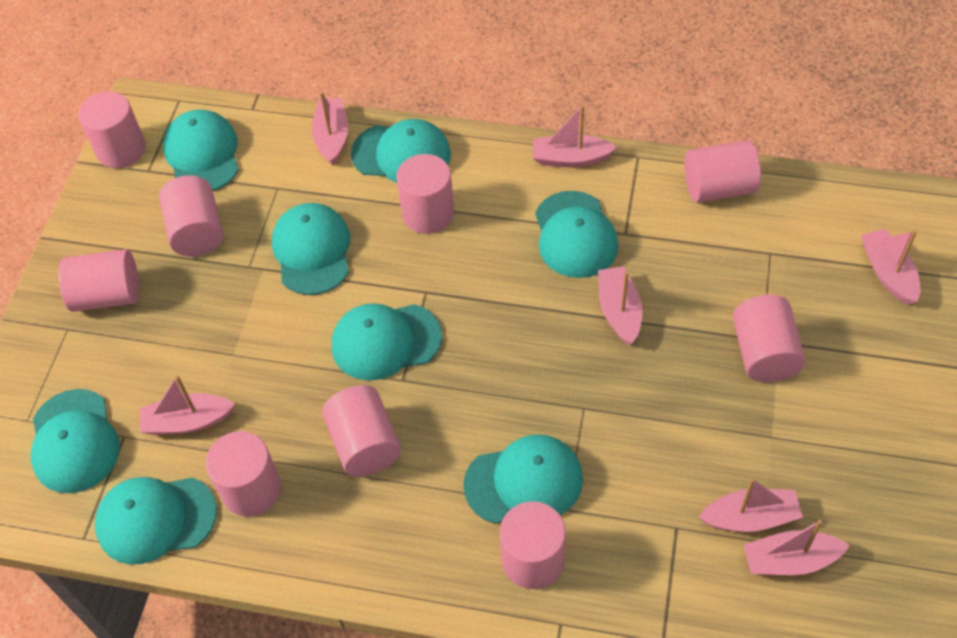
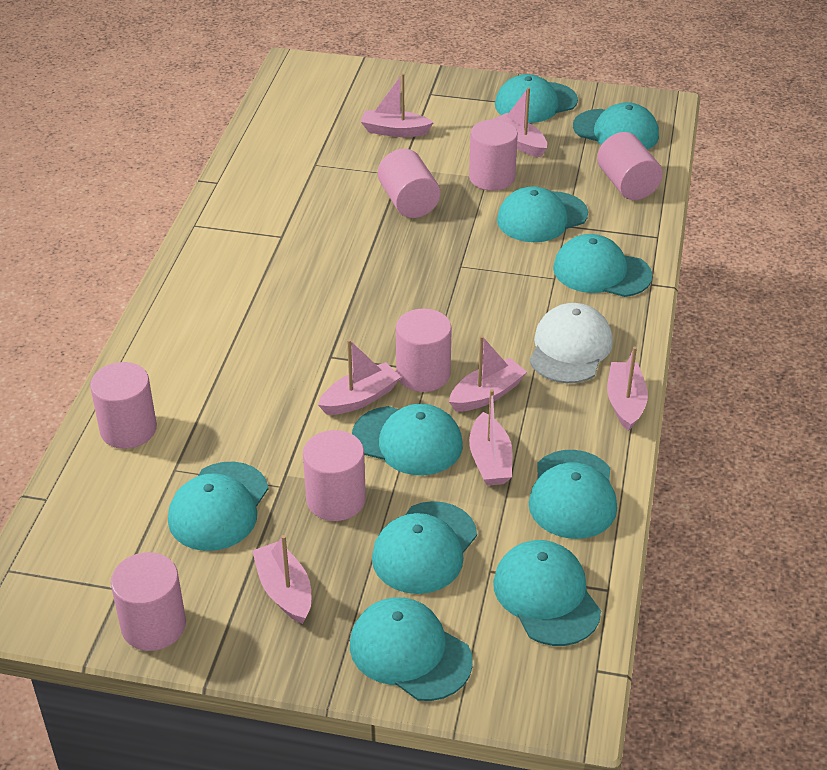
pink cylinder: [58,249,139,312] [78,91,146,168] [159,175,223,257] [206,431,281,517] [322,385,401,476] [396,154,454,234] [500,501,566,589] [684,140,761,203] [733,295,806,382] = 9 -> [90,362,157,449] [111,552,186,651] [303,430,366,521] [378,149,440,218] [396,309,452,392] [469,119,518,191] [597,132,663,200] = 7
turquoise cap: [31,389,120,493] [95,477,217,565] [163,109,239,191] [272,203,350,295] [332,303,442,381] [351,119,451,183] [463,434,583,524] [535,191,618,278] = 8 -> [168,461,268,551] [350,597,473,701] [352,404,463,475] [372,501,477,594] [493,540,601,646] [495,74,578,123] [497,186,588,242] [529,450,617,539] [553,234,652,297] [573,102,659,150] = 10
white cap: none = 0 -> [529,303,613,383] = 1

